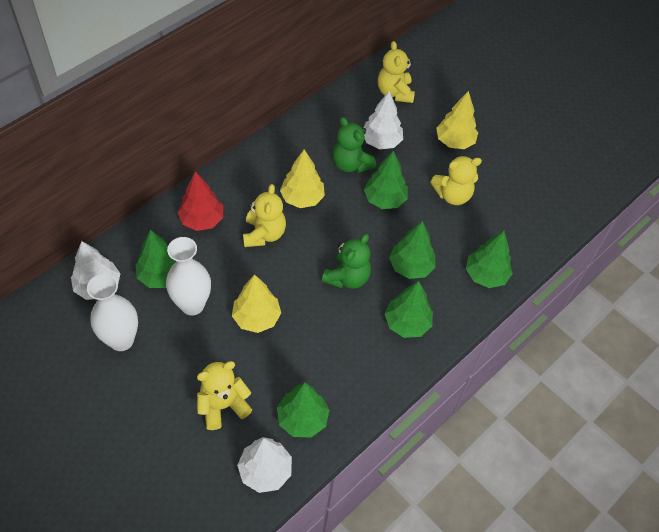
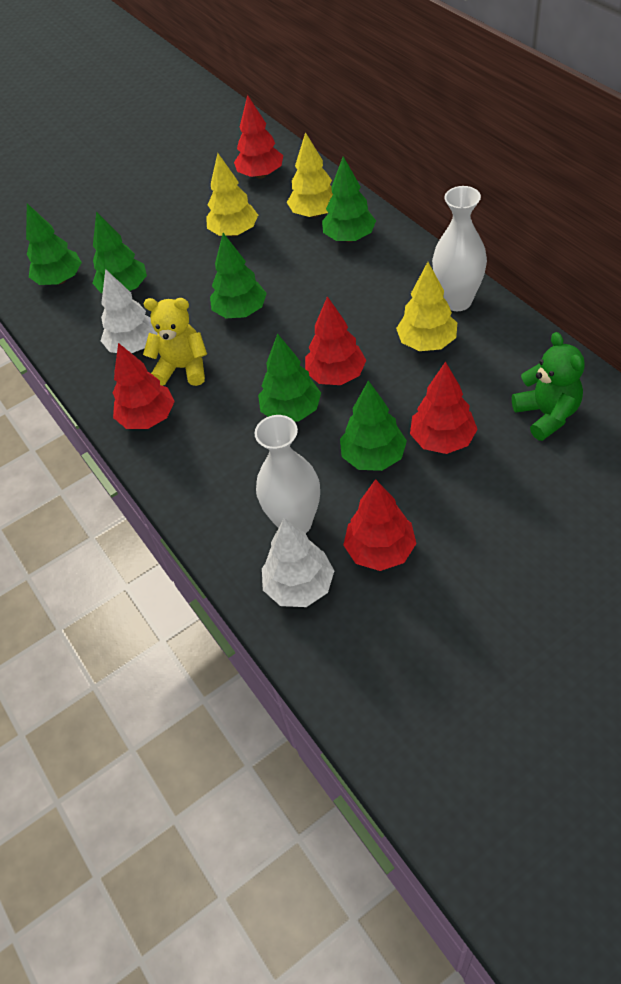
green teddy bear: [322,234,371,289] [333,117,376,173] = 2 -> [512,332,585,441] = 1
red tree: [177,171,223,231] = 1 -> [113,343,175,429] [234,95,283,179] [305,296,366,385] [343,479,417,571] [410,362,478,454] = 5
white tree: [71,241,121,300] [237,437,292,493] [363,91,403,149] = 3 -> [101,269,158,353] [262,518,334,607] = 2
yellow teddy bear: [197,361,253,430] [243,184,286,247] [378,41,415,103] [430,155,482,205] = 4 -> [143,298,207,386] = 1

